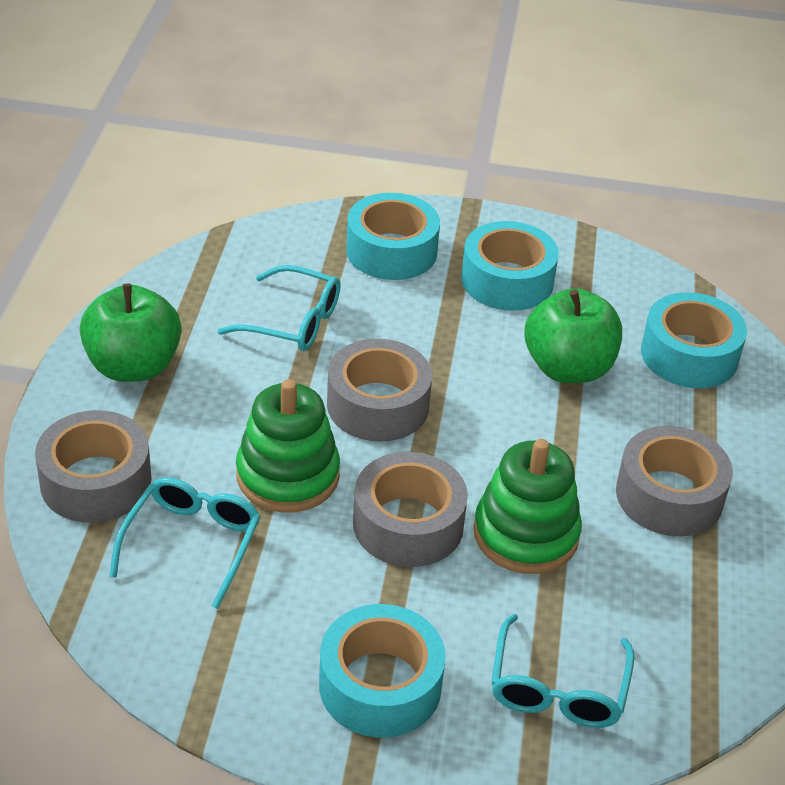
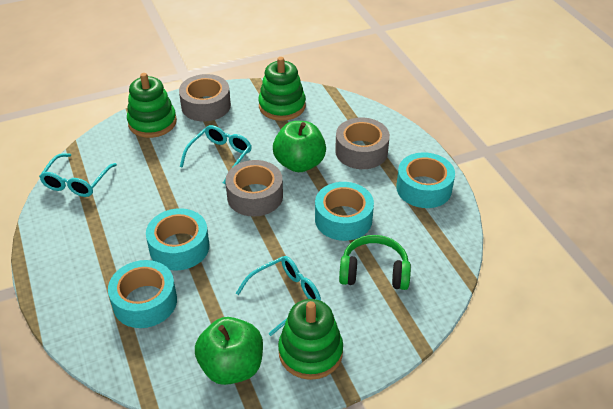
green headphones: none = 0 -> [339,235,411,290] = 1
green stacking toy: [236,379,340,513] [474,439,582,574] = 2 -> [127,73,177,138] [258,57,306,121] [278,299,343,380] = 3
grey tape: [35,410,152,523] [327,339,432,442] [353,452,468,567] [616,426,733,536] = 4 -> [179,74,231,121] [225,160,283,217] [335,117,390,169] = 3

